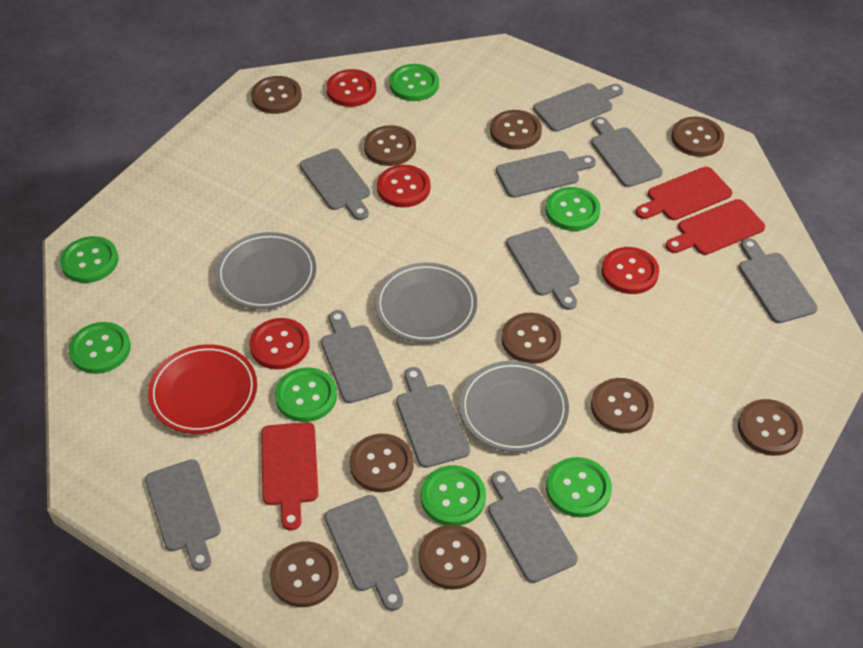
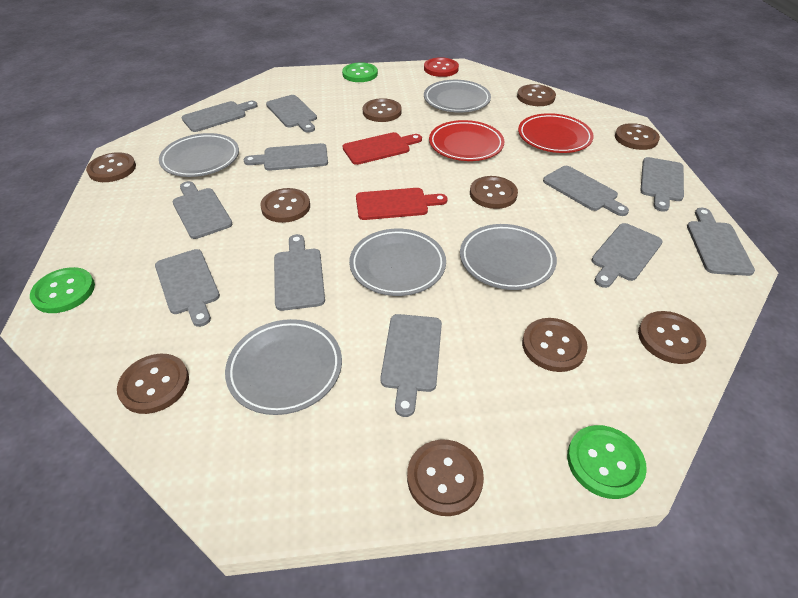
green button: [60,236,118,283] [69,322,131,374] [275,367,337,422] [389,64,439,101] [421,465,486,526] [546,187,601,231] [546,457,612,518] = 7 -> [30,267,95,313] [342,62,378,82] [567,425,647,499] = 3
grey plate: [215,232,316,309] [375,263,477,343] [459,361,569,452] = 3 -> [159,133,239,177] [225,319,342,415] [349,229,446,296] [424,80,491,112] [460,224,557,290] = 5
red button: [249,318,310,370] [326,69,376,107] [377,165,430,207] [602,247,659,294] = 4 -> [424,57,459,77] = 1
red cutting board: [261,422,318,531] [636,167,732,220] [666,199,765,255] = 3 -> [343,132,422,165] [356,188,448,220] = 2
red plate: [148,344,257,434] = 1 -> [429,120,504,161] [518,113,594,153] = 2

